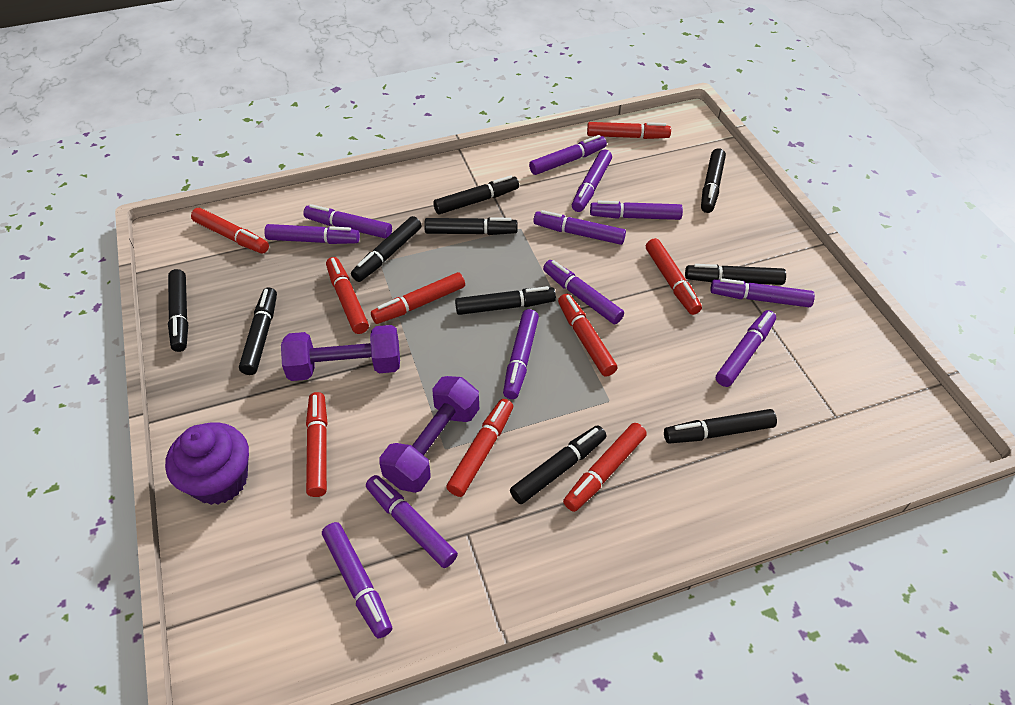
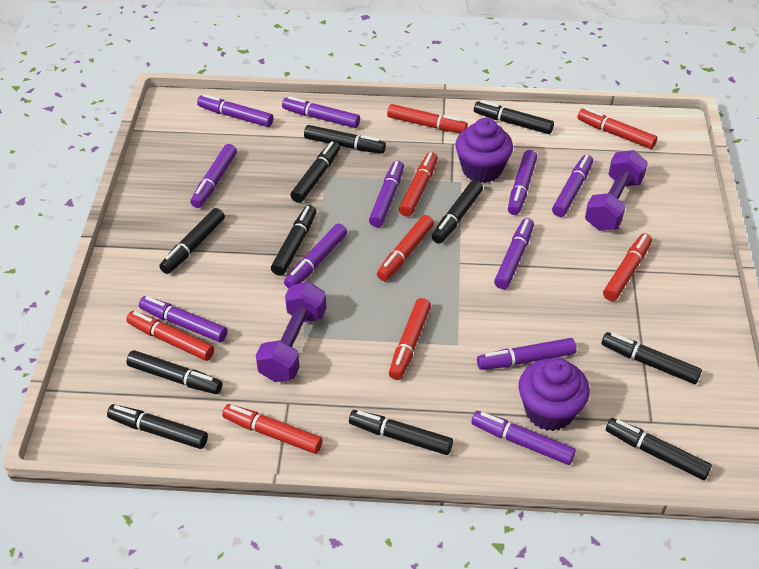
black marker: [168,269,188,352] [239,287,277,375] [351,216,422,282] [424,218,518,235] [433,175,519,214] [455,286,556,315] [510,425,607,504] [664,409,777,443] [685,264,786,285] [701,148,726,213] = 10 -> [107,404,208,449] [126,350,222,394] [159,208,225,274] [271,205,316,276] [290,141,340,203] [304,125,386,154] [349,410,453,455] [432,180,483,244] [474,100,554,134] [602,332,702,384] [606,418,712,480] = 11
purple cupcake: [165,422,249,505] = 1 -> [455,118,513,183] [519,358,590,431] = 2
purple marker: [264,224,360,244] [303,204,392,239] [322,522,392,638] [366,475,458,568] [503,309,539,399] [529,135,607,175] [533,210,626,245] [543,260,624,324] [572,150,612,212] [590,201,683,220] [710,278,815,307] [716,310,776,387] = 12 -> [139,296,227,342] [190,144,237,208] [197,94,273,127] [282,96,360,128] [284,224,347,289] [369,161,404,227] [471,411,576,465] [477,338,576,370] [494,218,534,289] [508,150,537,215] [552,155,593,217] = 11
red marker: [191,208,269,254] [306,392,327,497] [326,257,369,334] [371,272,465,324] [446,399,513,497] [558,294,618,377] [563,423,647,512] [587,122,671,139] [646,238,702,315] = 9 -> [126,311,214,361] [222,404,323,454] [377,215,434,281] [387,104,468,133] [389,298,431,380] [399,152,438,217] [578,108,657,149] [603,233,652,301] = 8

